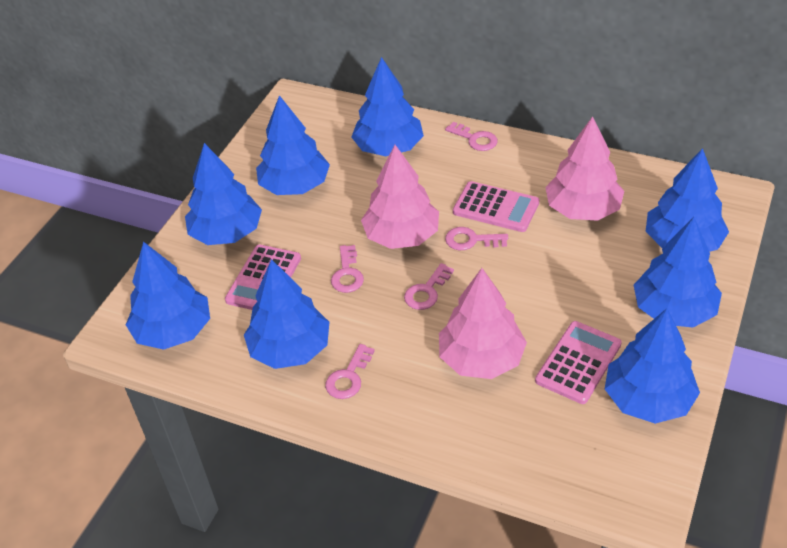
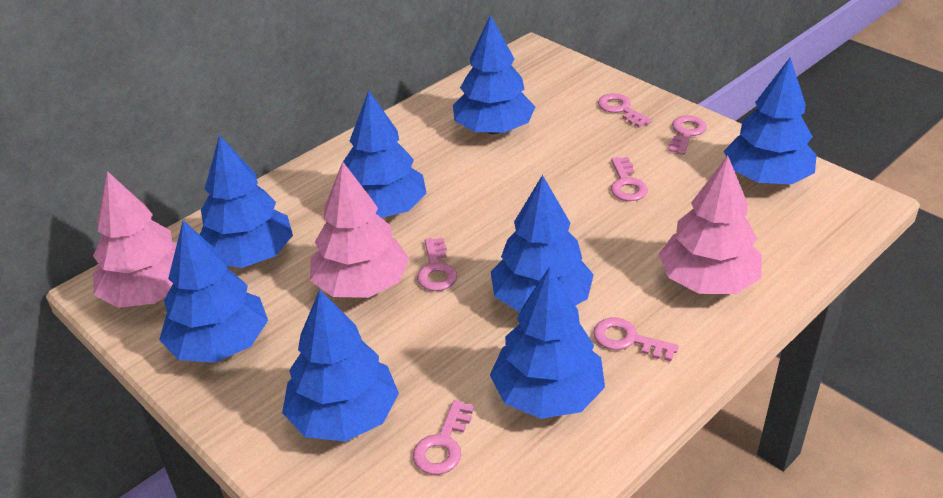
pink calculator: [225,244,301,310] [453,181,539,232] [535,321,622,404] = 3 -> none = 0
pink key: [325,344,375,399] [331,245,364,293] [404,263,454,310] [445,122,497,151] [445,227,508,250] = 5 -> [413,400,474,475] [417,238,457,291] [593,318,679,361] [598,93,652,127] [611,157,648,201] [668,115,707,155] = 6

